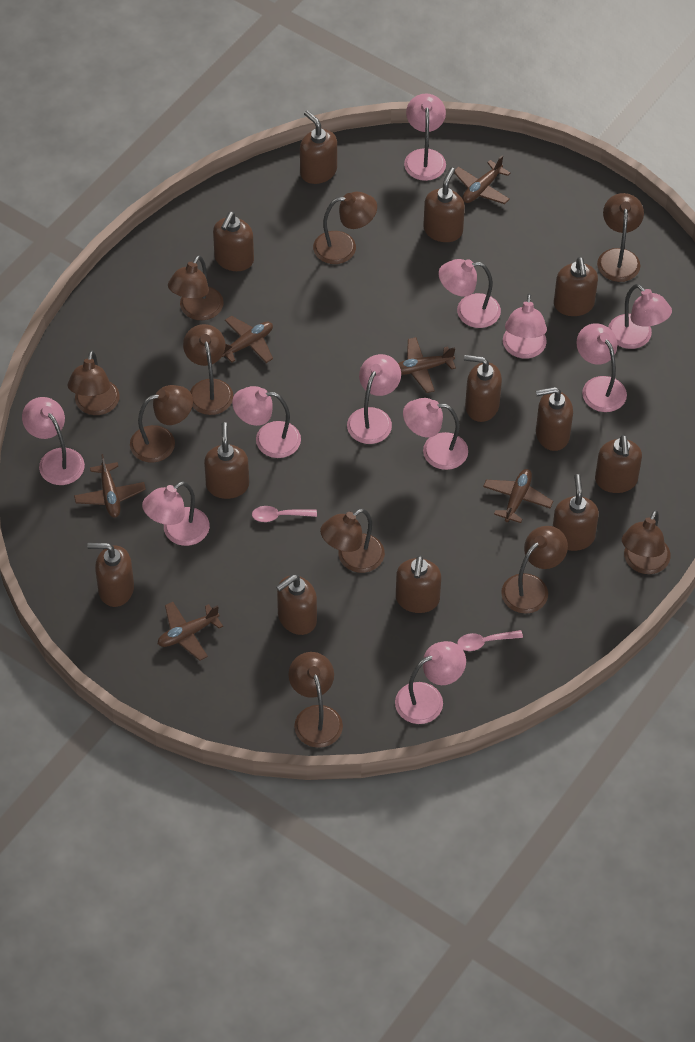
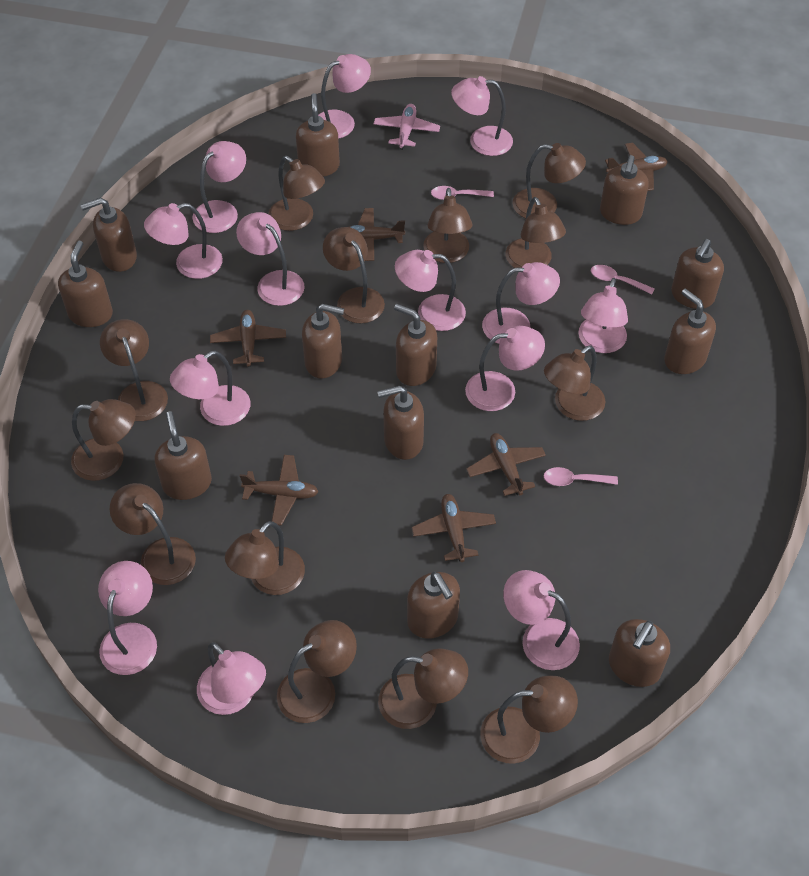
brown lamp: [68,350,120,415] [130,385,193,463] [168,255,224,320] [183,324,233,415] [288,652,343,748] [313,192,377,264] [320,508,385,573] [501,526,568,614] [597,193,644,282] [622,510,671,574] = 10 -> [71,399,136,481] [100,319,168,421] [110,483,196,585] [225,521,305,595] [268,156,325,231] [277,620,357,723] [323,227,385,324] [378,648,468,729] [423,188,472,263] [480,676,578,764] [506,197,566,268] [513,143,586,218] [544,345,605,421] = 13
pink lamp: [22,397,85,485] [142,481,210,546] [232,386,301,458] [347,354,401,444] [395,641,466,724] [403,398,468,470] [404,94,446,181] [439,259,501,328] [503,294,547,359] [576,323,627,412] [608,284,672,349] = 11 -> [98,561,157,675] [144,203,223,279] [170,350,250,426] [192,141,246,233] [197,642,266,715] [236,212,305,306] [318,54,371,139] [395,250,466,331] [451,76,513,156] [465,326,545,411] [482,262,560,344] [503,570,580,670] [578,278,628,353] = 13
pink plane: none = 0 -> [374,104,440,150] = 1
pink spoon: [252,506,317,522] [457,630,523,651] = 2 -> [431,186,494,200] [544,467,618,486] [591,265,655,295] = 3

